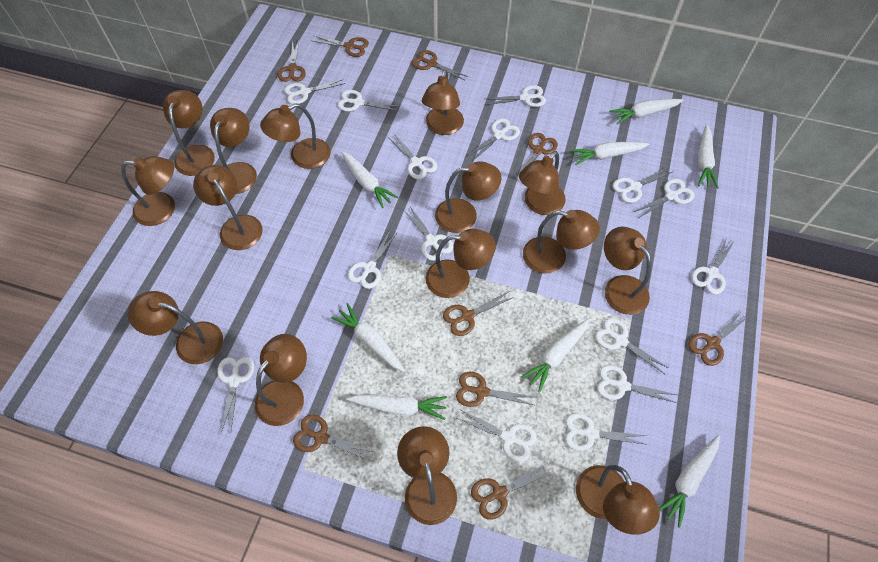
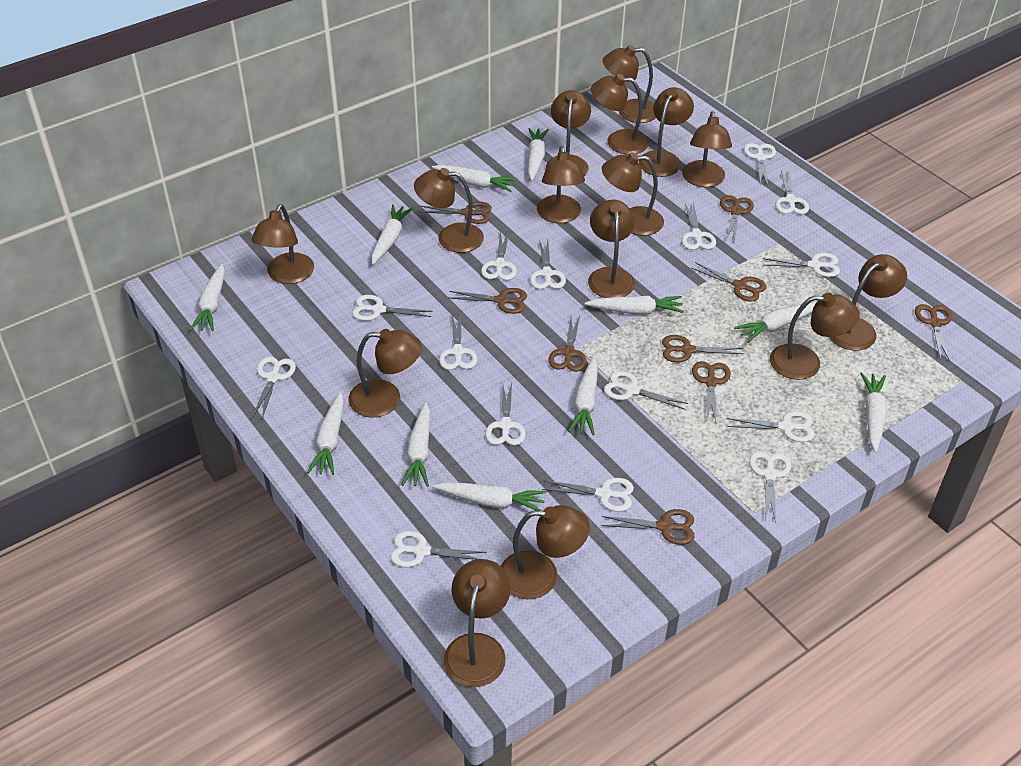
white carrot: [331,303,405,372] [341,151,398,208] [347,395,447,420] [521,319,589,392] [570,142,649,165] [609,99,683,124] [659,435,720,528] [698,124,719,189] = 8 -> [189,264,225,331] [307,392,344,475] [371,204,413,265] [401,402,430,487] [432,165,518,192] [433,482,546,511] [528,128,549,181] [568,357,598,435] [585,295,684,314] [734,302,817,343] [860,372,887,453] = 11

